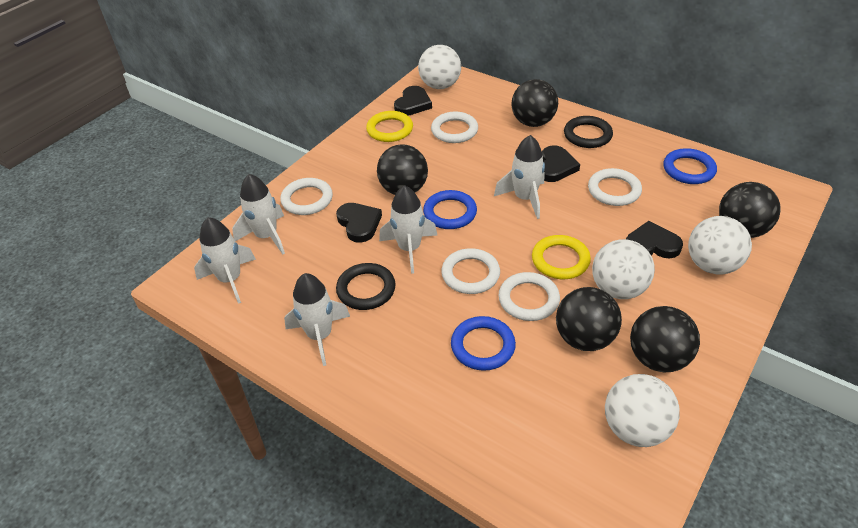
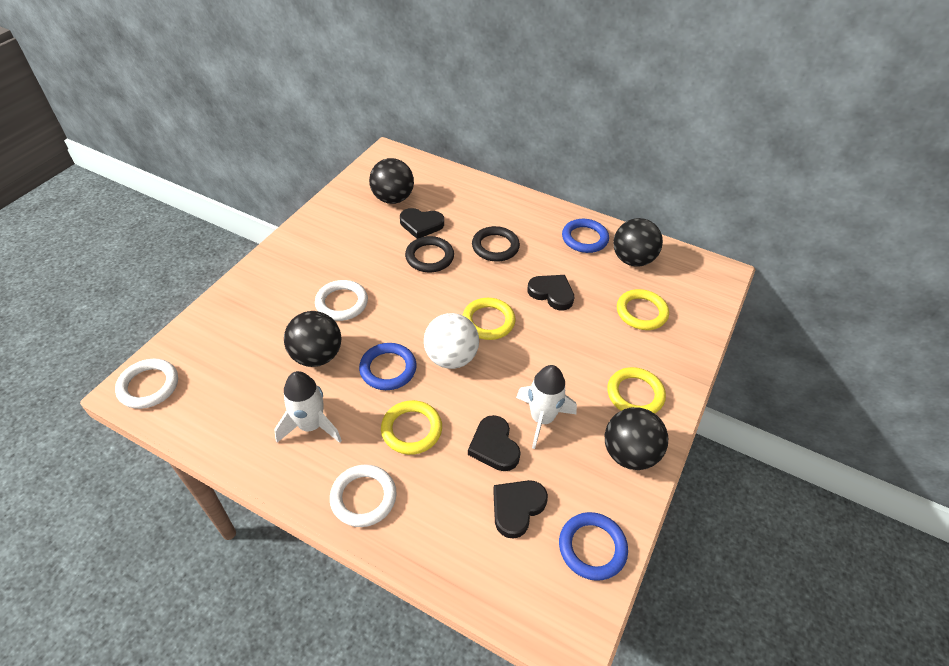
black ball: [377,144,428,195] [511,79,558,127] [556,287,622,351] [630,306,700,372] [719,182,781,238] = 5 -> [284,311,342,367] [369,158,414,204] [605,407,668,470] [613,218,663,267] = 4
white ball: [418,45,461,89] [592,239,655,299] [605,374,680,447] [688,216,752,274] = 4 -> [424,313,479,369] = 1
white ring: [280,178,333,215] [431,112,478,143] [441,248,500,294] [498,272,560,321] [588,168,642,206] = 5 -> [115,359,178,409] [315,280,368,321] [330,464,397,527] = 3
white rocket: [194,217,256,304] [232,174,285,255] [284,273,350,366] [379,185,437,274] [494,135,545,219] = 5 -> [274,371,342,443] [516,365,577,449] = 2
yellow ring: [366,111,413,142] [532,235,591,279] = 2 -> [381,400,442,455] [463,298,515,340] [607,367,666,414] [617,289,669,330] = 4

